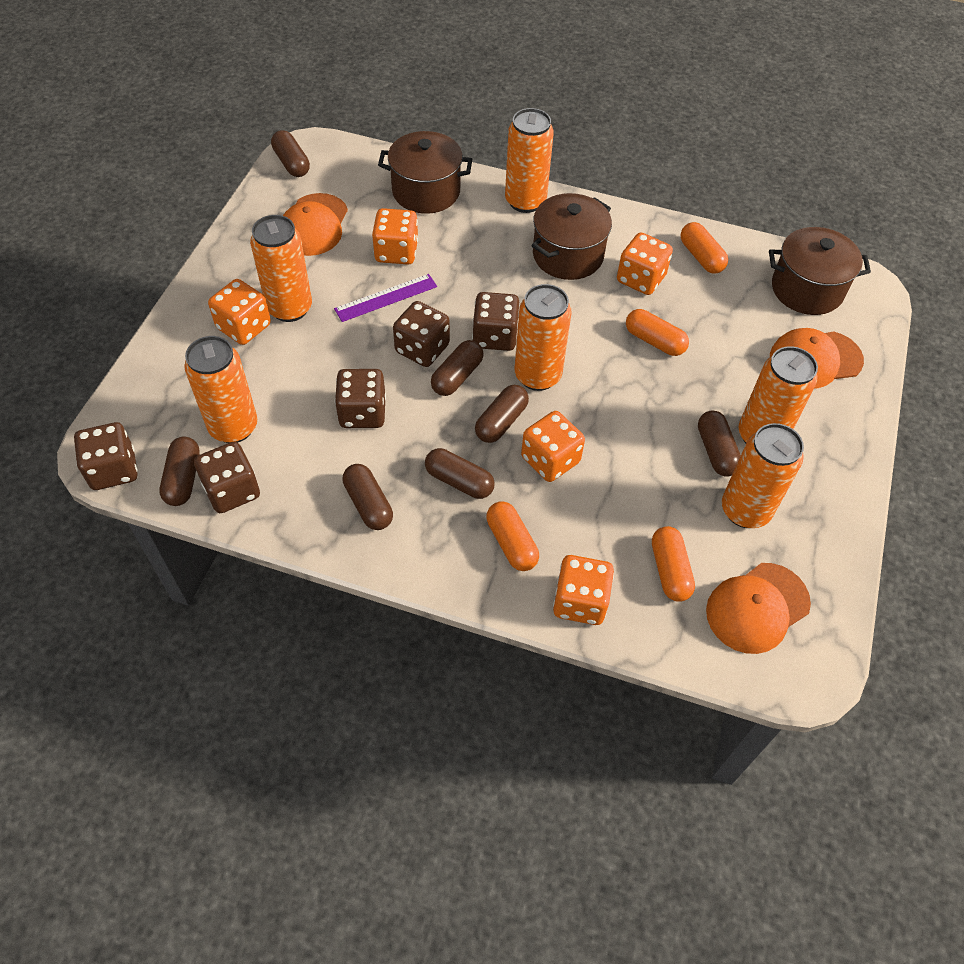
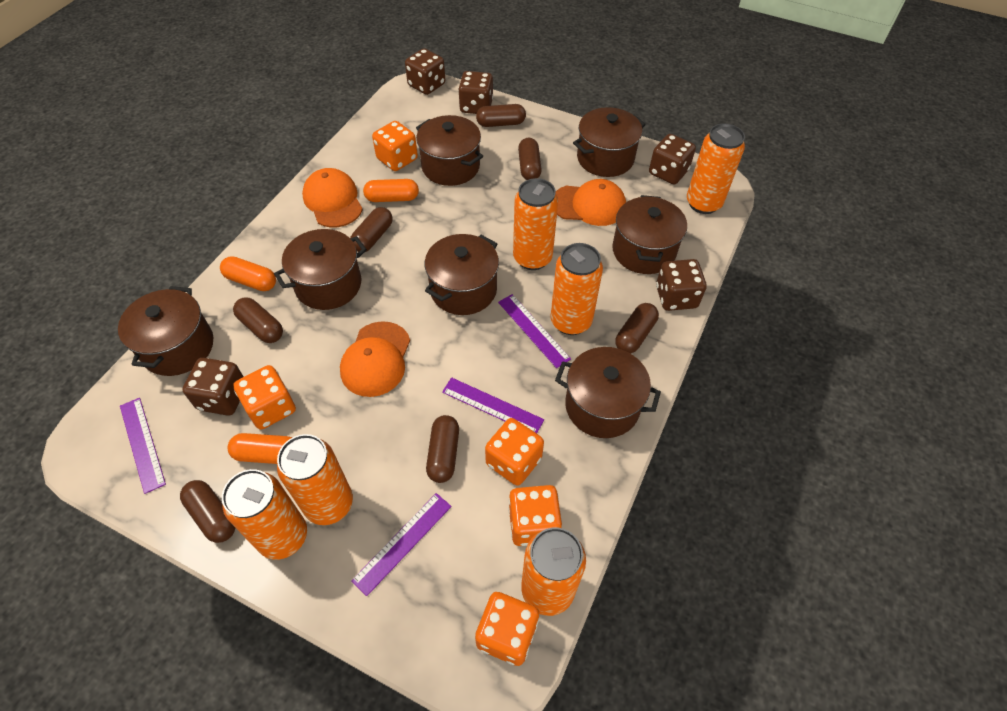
brown pot: [378,131,472,214] [532,193,612,280] [769,227,871,315] = 3 -> [118,286,213,376] [274,229,367,310] [416,115,483,186] [425,234,499,315] [555,347,661,438] [573,107,646,177] [612,195,687,274] = 7
orange capsule: [486,501,539,571] [626,309,689,356] [652,526,695,602] [681,222,728,274] = 4 -> [220,256,276,291] [228,433,292,464] [363,179,419,202] = 3
purple ruler: [334,274,437,322] = 1 -> [120,398,166,494] [351,493,452,596] [442,377,544,433] [498,294,571,368] = 4

